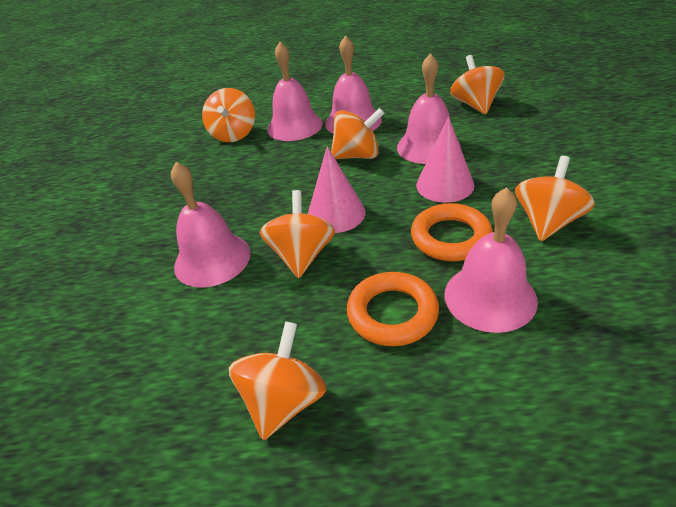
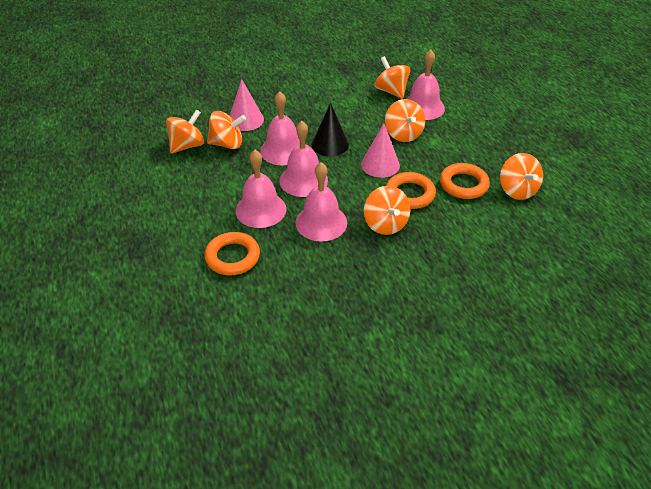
black cone: none = 0 -> [312,103,349,156] = 1
orange ring: [347,272,439,346] [411,203,493,261] = 2 -> [204,232,260,276] [386,172,436,209] [440,163,490,199] = 3

